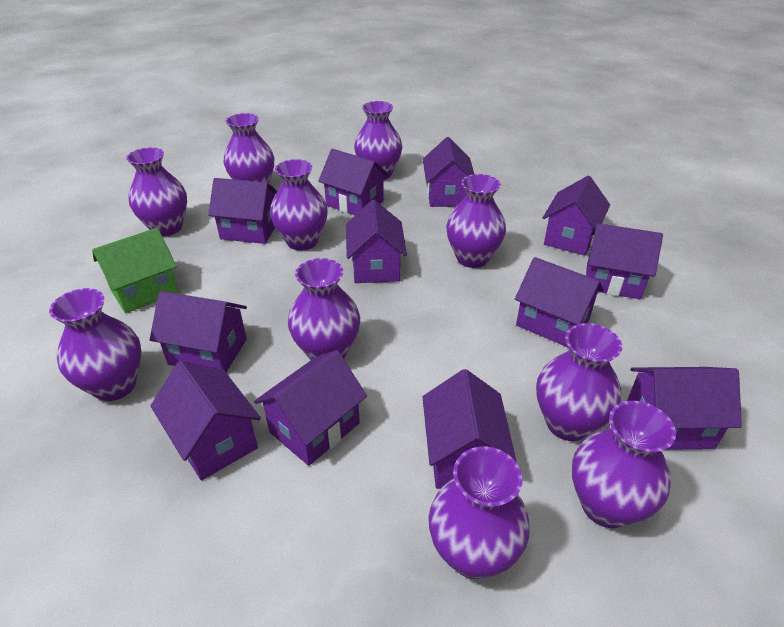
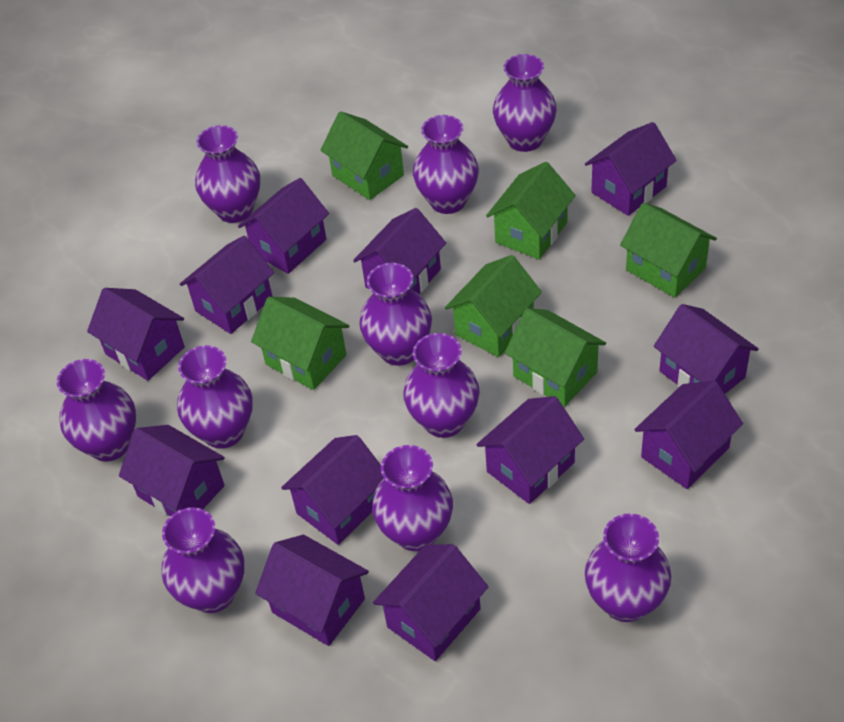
green house: [92,228,179,313] = 1 -> [251,297,349,390] [320,111,408,200] [445,255,542,357] [486,162,576,259] [505,308,606,407] [620,203,717,298] = 6

